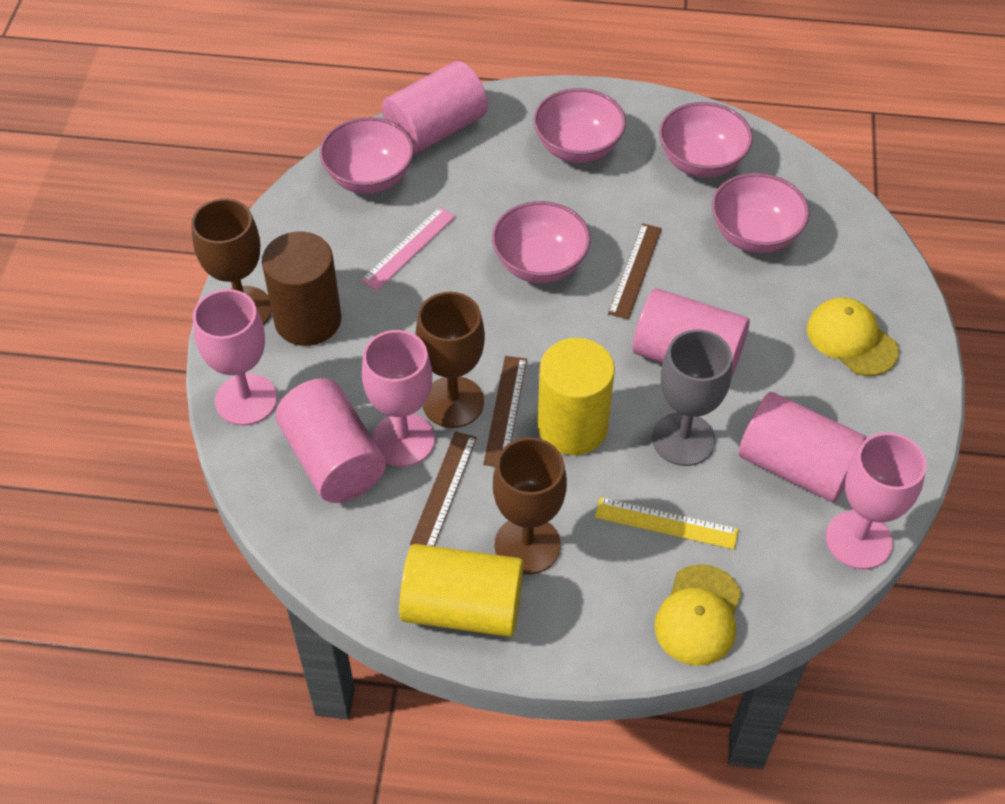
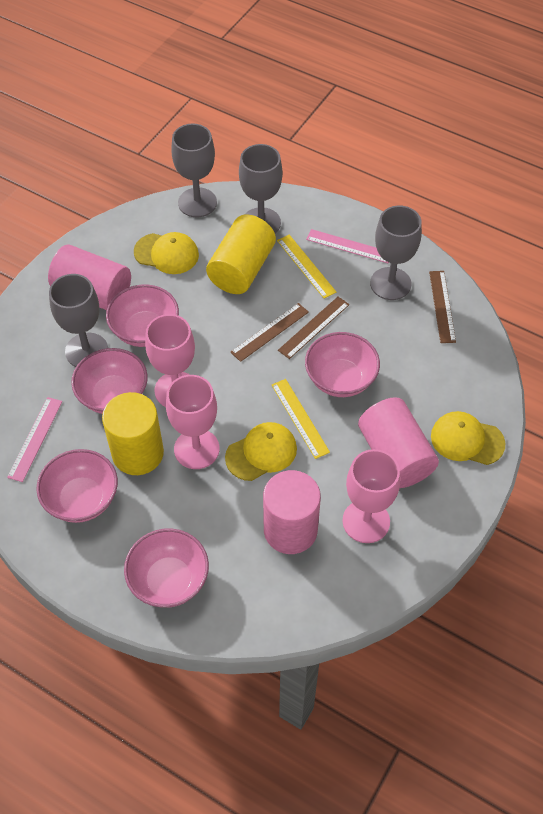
brown cylinder: [262,231,341,346] = 1 -> none = 0
brown goblet: [191,198,272,325] [416,292,485,428] [493,437,567,575] = 3 -> none = 0
grey goblet: [652,329,732,466] = 1 -> [49,274,108,367] [171,124,217,218] [239,144,283,233] [370,206,422,300] = 4
pink cylinder: [275,378,386,503] [382,61,488,154] [633,288,750,376] [739,392,867,502] = 4 -> [48,244,131,310] [263,470,321,554] [358,397,439,488] = 3
pink ruler: [361,207,456,291] = 1 -> [7,397,62,482] [306,229,389,263] = 2
yellow cap: [654,564,741,666] [807,298,899,376] = 2 -> [134,232,199,274] [225,422,297,481] [431,411,505,465] = 3
yellow ruler: [595,497,738,549] = 1 -> [272,379,330,459] [277,235,336,298] = 2

